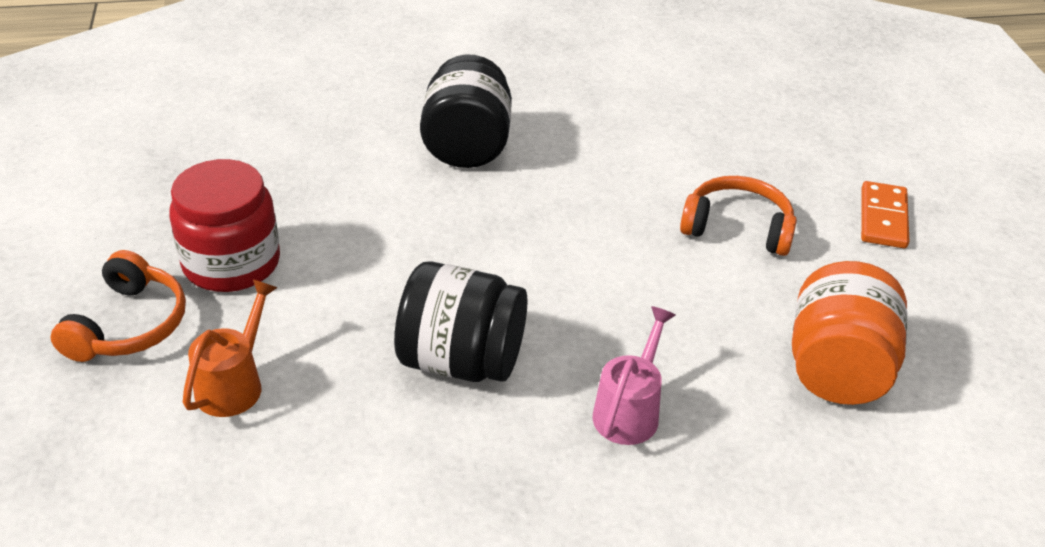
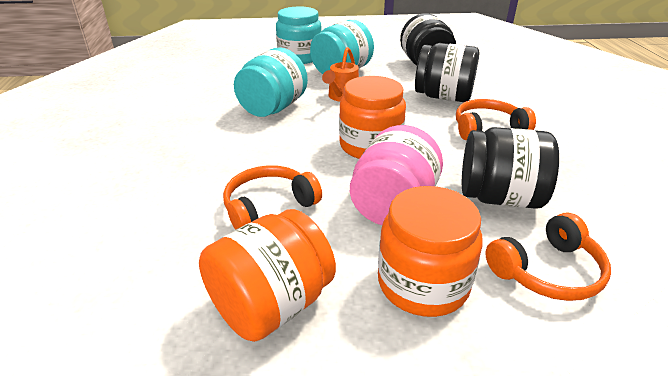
black jar: [394,261,528,382] [420,54,512,168] = 2 -> [400,13,456,66] [415,43,480,102] [462,127,559,209] = 3
orange domino: [861,181,910,248] = 1 -> none = 0
orange headphones: [50,250,186,362] [680,176,797,256] = 2 -> [223,165,322,230] [456,99,536,141] [485,213,611,301] = 3
orange jar: [792,261,907,405] = 1 -> [199,209,336,342] [339,76,406,159] [378,186,482,317] = 3
pink jar: none = 0 -> [350,125,443,225] = 1
pink watering can: [592,306,676,445] = 1 -> none = 0
red jar: [170,159,280,292] = 1 -> none = 0
turquoise jar: none = 0 -> [234,48,308,117] [276,6,321,64] [310,20,374,74] = 3

